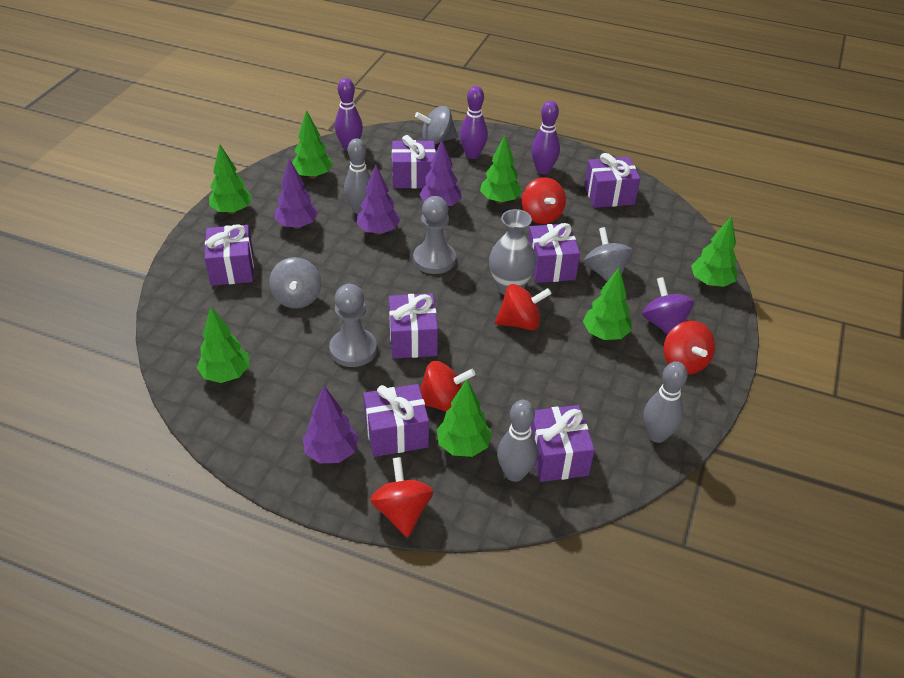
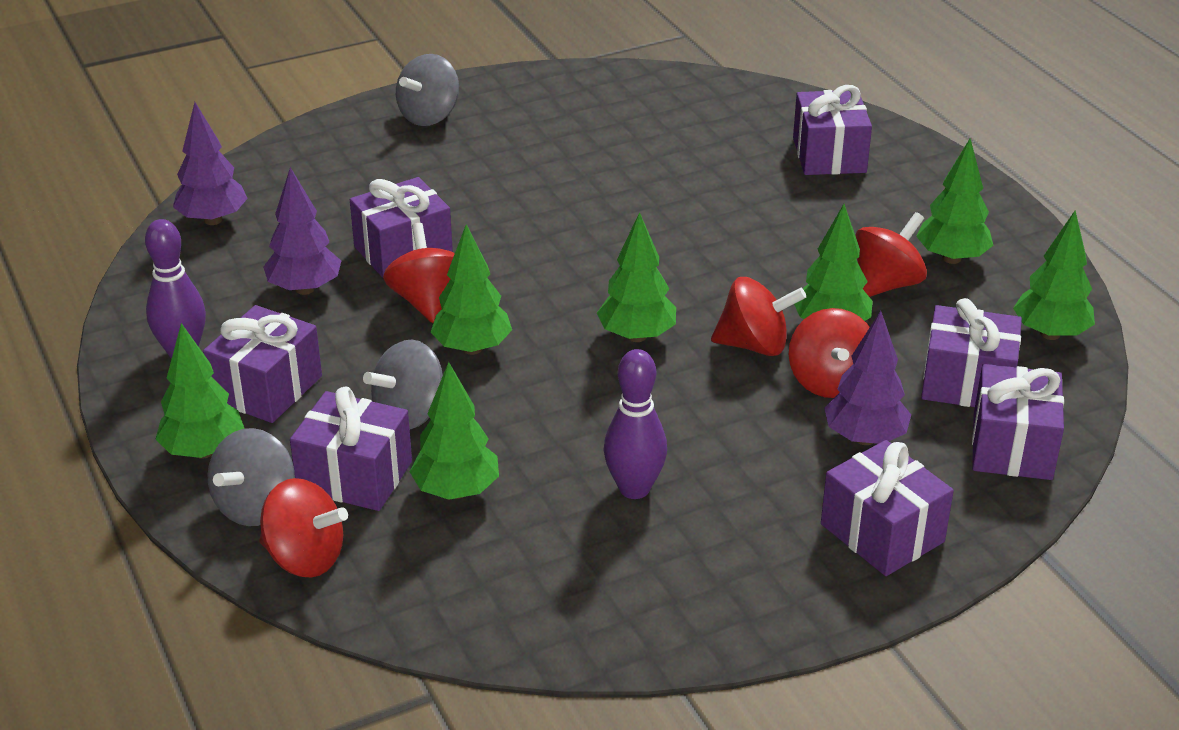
grey bowling pin: [344,138,371,214] [497,400,538,482] [643,361,688,443] = 3 -> none = 0
grey pawn: [329,284,377,367] [413,196,456,274] = 2 -> none = 0
grey vase: [489,209,536,295] = 1 -> none = 0
purple bowling pin: [335,78,363,151] [460,86,488,159] [531,101,560,174] = 3 -> [145,219,206,359] [604,349,667,499] = 2
purple spinning top: [642,277,694,335] = 1 -> none = 0
purple tree: [275,159,318,229] [303,386,359,463] [357,165,401,235] [419,140,462,206] = 4 -> [173,102,248,225] [263,167,341,295] [824,311,911,445] = 3

